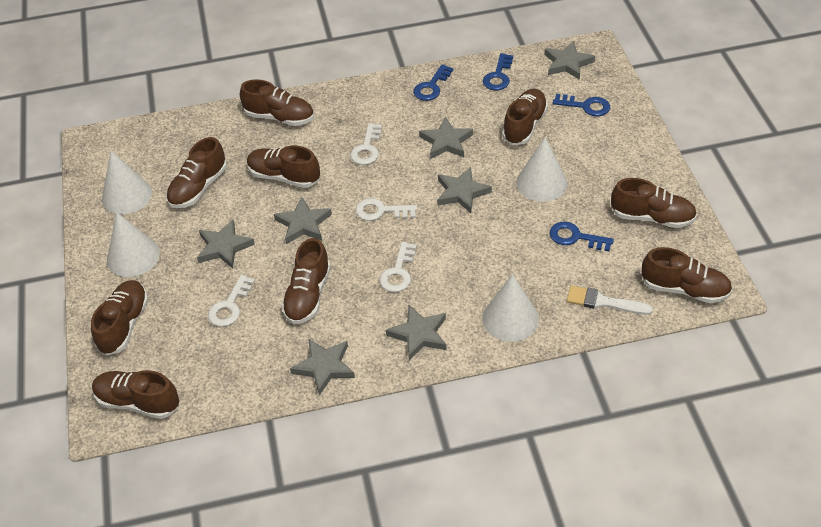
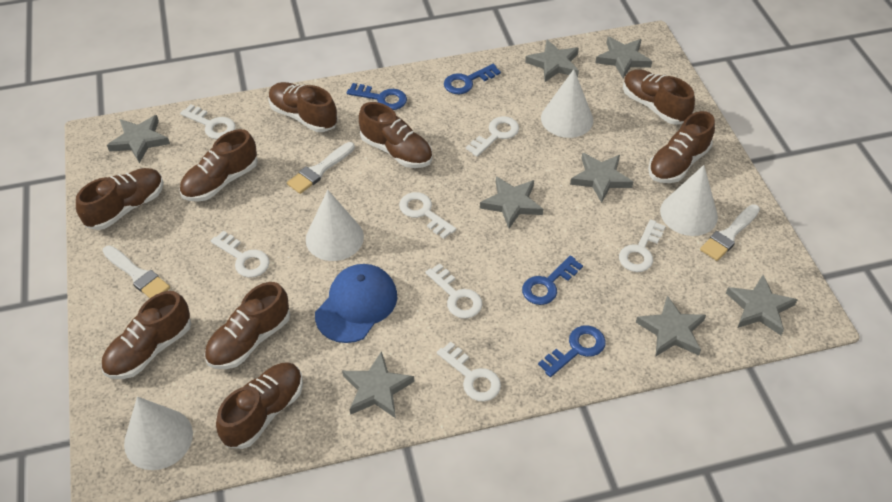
blue cap: none = 0 -> [315,264,397,343] = 1
grey star: [197,220,255,269] [274,197,332,244] [290,338,355,396] [386,305,446,361] [419,117,473,159] [437,167,492,213] [544,41,595,80] = 7 -> [107,115,170,163] [342,351,414,418] [480,176,543,228] [525,40,579,82] [570,153,633,203] [595,37,652,78] [636,295,706,357] [726,275,798,335] = 8
white brush: [567,286,653,315] = 1 -> [103,245,170,298] [287,142,355,194] [700,204,760,261] = 3
white key: [208,275,255,327] [350,123,382,165] [356,198,417,221] [380,242,417,292] = 4 -> [180,104,236,139] [211,231,270,278] [399,192,456,239] [425,263,482,319] [437,342,501,401] [466,116,519,157] [619,219,666,272] = 7

